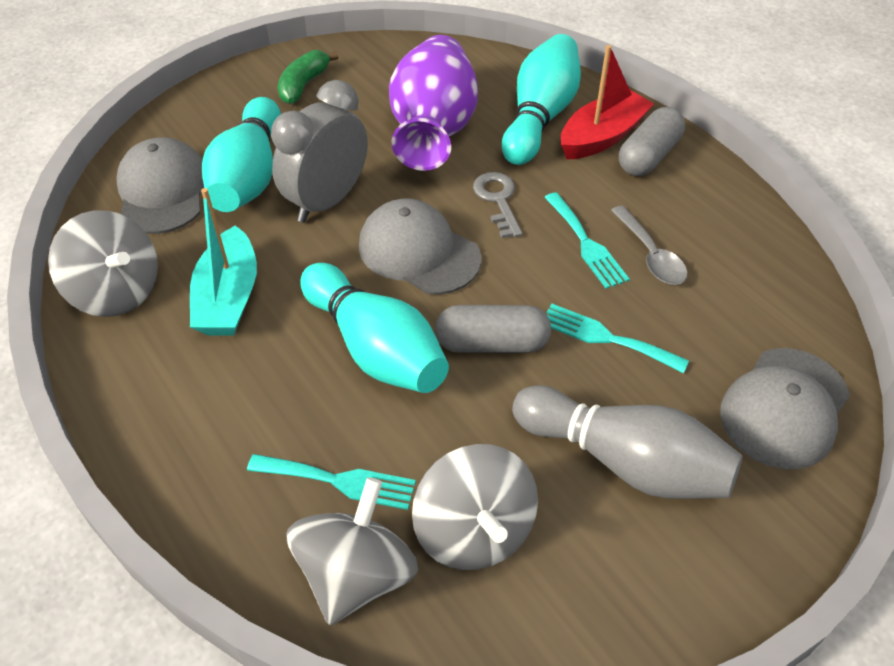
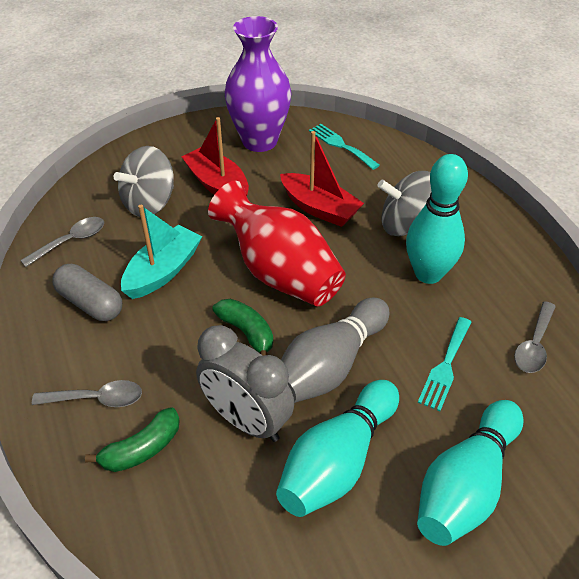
green banana: [277,50,338,104] = 1 -> [85,407,180,472] [212,299,273,356] = 2
grey cap: [116,137,204,234] [359,199,482,294] [720,348,850,469] = 3 -> none = 0
grey capsule: [435,305,551,353] [619,107,685,176] = 2 -> [52,264,122,321] = 1
grey key: [473,172,522,238] = 1 -> none = 0
grey spinning top: [48,210,158,317] [286,477,418,625] [412,444,538,570] = 3 -> [114,146,174,217] [377,171,431,236] = 2
grey spoon: [611,206,687,285] = 1 -> [20,217,104,267] [32,380,142,407] [514,301,556,373] = 3
red boat: [561,45,654,159] = 1 -> [181,117,249,196] [280,131,364,227] = 2
red vase: none = 0 -> [208,181,346,306] = 1
turquoise fork: [247,454,416,510] [544,192,630,289] [546,304,689,373] = 3 -> [309,124,380,170] [418,317,471,411] = 2

